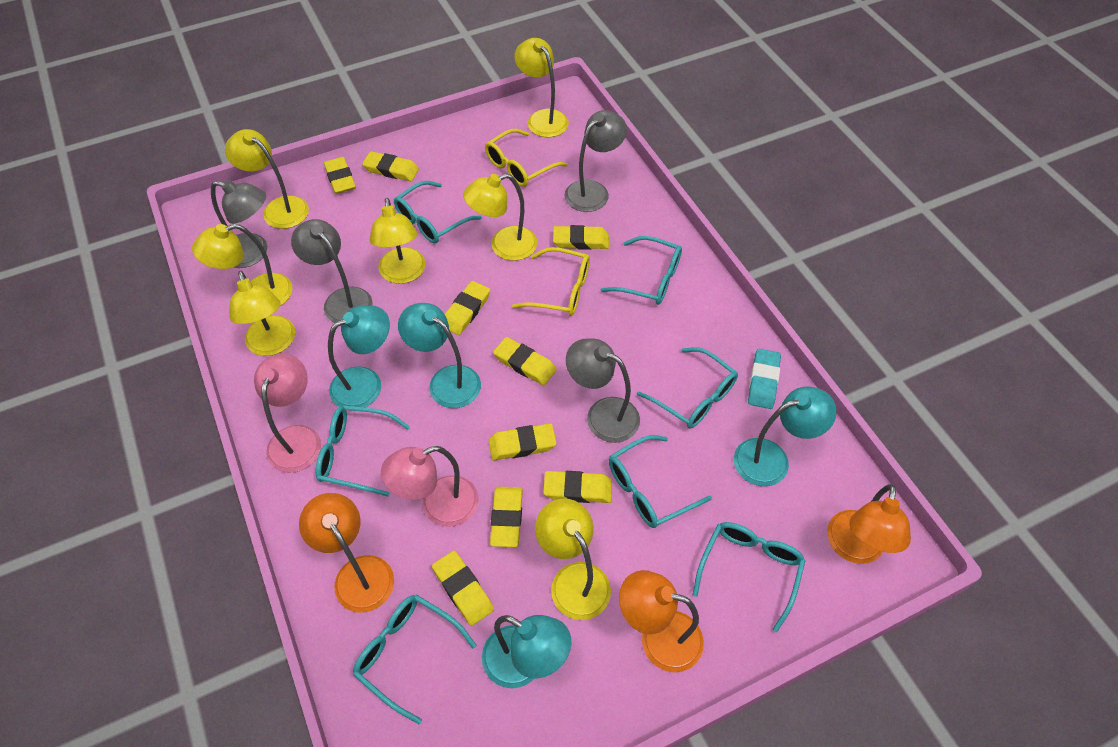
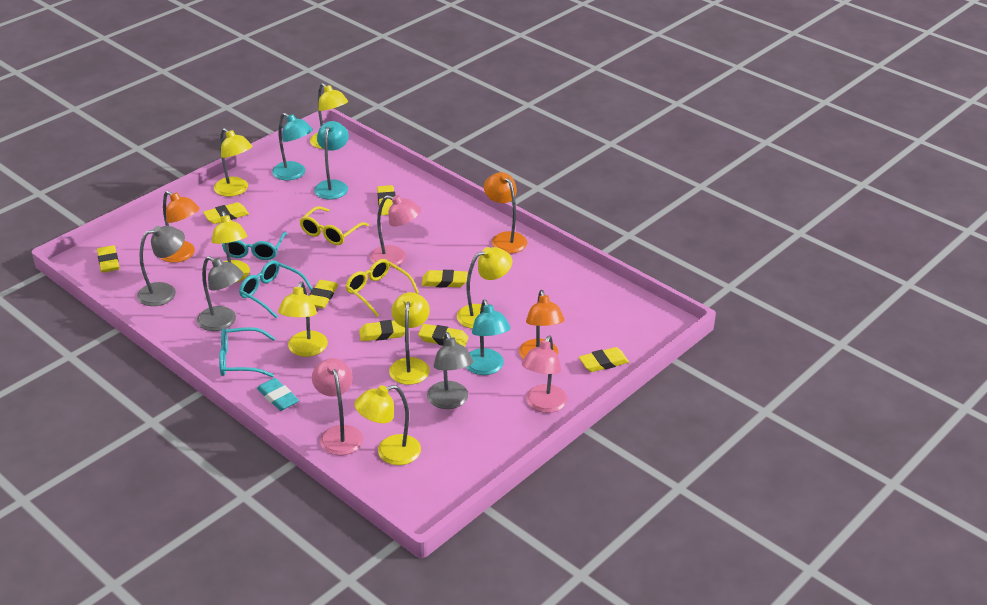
grey lamp: [211,180,267,268] [291,219,373,323] [565,110,627,212] [566,338,640,443] = 4 -> [137,226,185,306] [197,256,244,331] [427,332,473,409] = 3
pink lamp: [254,353,321,473] [381,446,478,527] = 2 -> [312,358,363,455] [370,195,421,268] [522,336,567,413] = 3
turquoise glasses: [316,406,410,497] [353,594,476,724] [394,181,482,243] [600,236,682,305] [609,435,712,528] [637,347,738,429] [692,522,806,632] = 7 -> [219,327,275,377] [222,232,287,260] [239,260,313,318] = 3
turquoise lamp: [328,305,390,408] [398,303,481,408] [482,615,571,688] [734,387,837,487] = 4 -> [272,113,313,180] [314,121,349,199] [466,299,510,375] = 3
yellow eraser: [324,157,356,194] [362,151,419,181] [432,551,494,626] [445,281,490,335] [488,424,556,460] [490,487,523,547] [493,337,557,386] [543,471,612,503] [553,225,609,250] = 9 -> [97,245,120,273] [203,202,249,224] [309,280,338,308] [359,320,405,341] [377,185,396,215] [418,324,468,347] [422,270,468,288] [579,347,629,372] = 8

